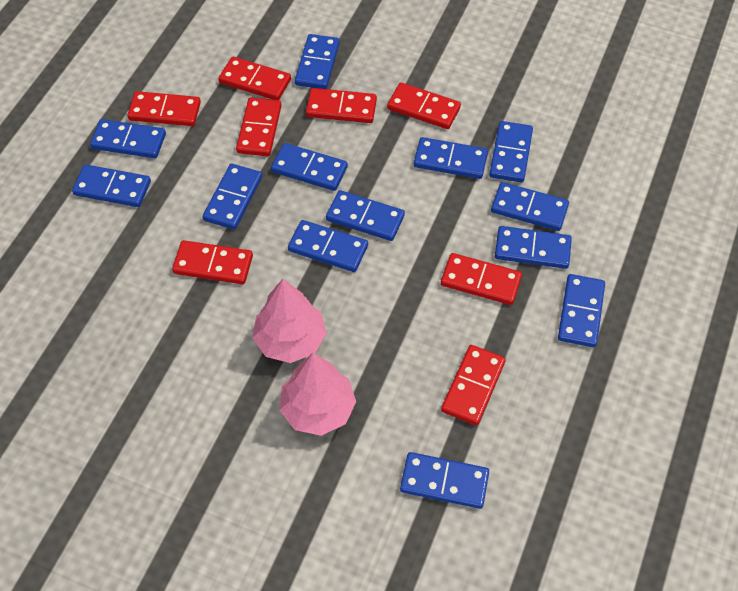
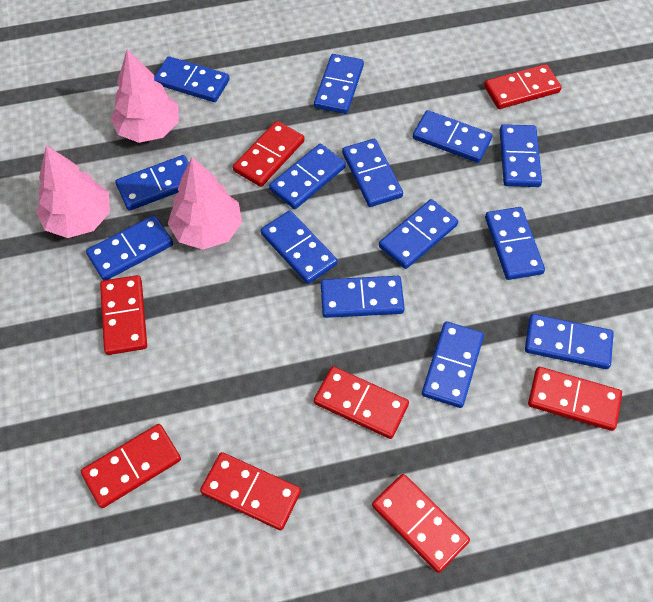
blue domino: [72,164,151,207] [90,119,166,158] [203,164,262,230] [271,143,348,191] [288,220,368,272] [295,34,340,89] [326,190,405,241] [400,452,489,509] [414,137,488,179] [489,121,533,182] [491,182,569,231] [495,226,572,269] [558,274,605,347] = 13 -> [86,215,173,280] [115,155,189,211] [154,56,230,102] [261,211,338,284] [269,144,346,209] [314,54,364,114] [321,276,405,318] [342,139,403,207] [379,199,458,269] [413,110,492,163] [422,321,484,408] [485,207,545,280] [500,124,542,187] [525,314,614,369] = 14
pink tree: [252,279,327,363] [279,353,356,436] = 2 -> [36,145,110,238] [111,49,179,143] [168,157,242,249] = 3

